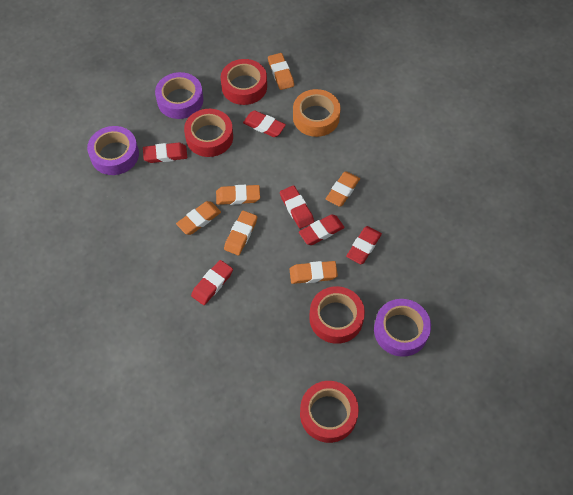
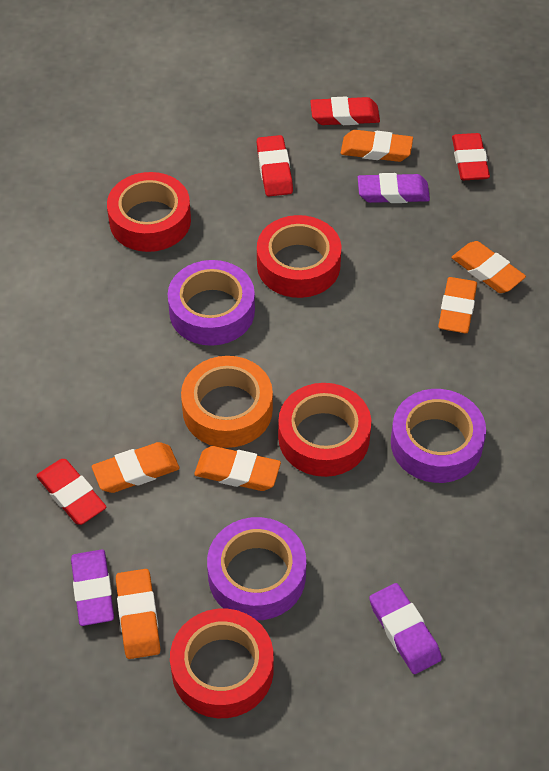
purple eraser: none = 0 -> [71,550,114,626] [358,173,430,203] [369,583,442,674] = 3
red eraser: [143,142,187,163] [191,260,233,305] [243,110,286,137] [280,185,314,229] [299,214,345,245] [346,226,382,264] = 6 -> [36,459,107,525] [257,135,293,196] [310,97,380,125] [452,133,490,180] = 4

